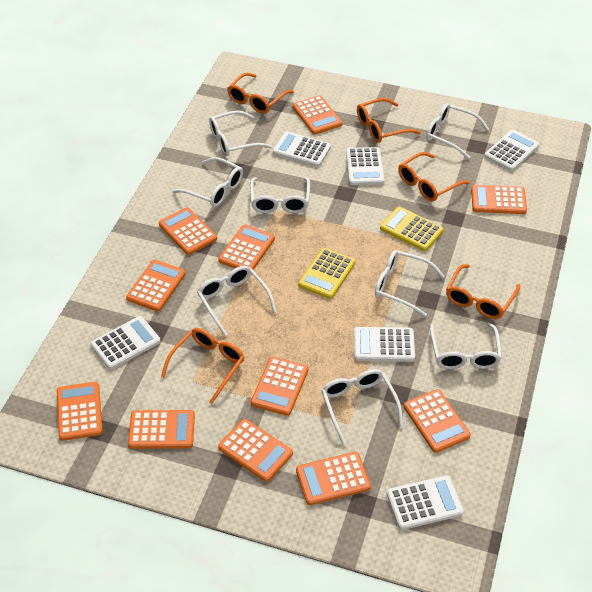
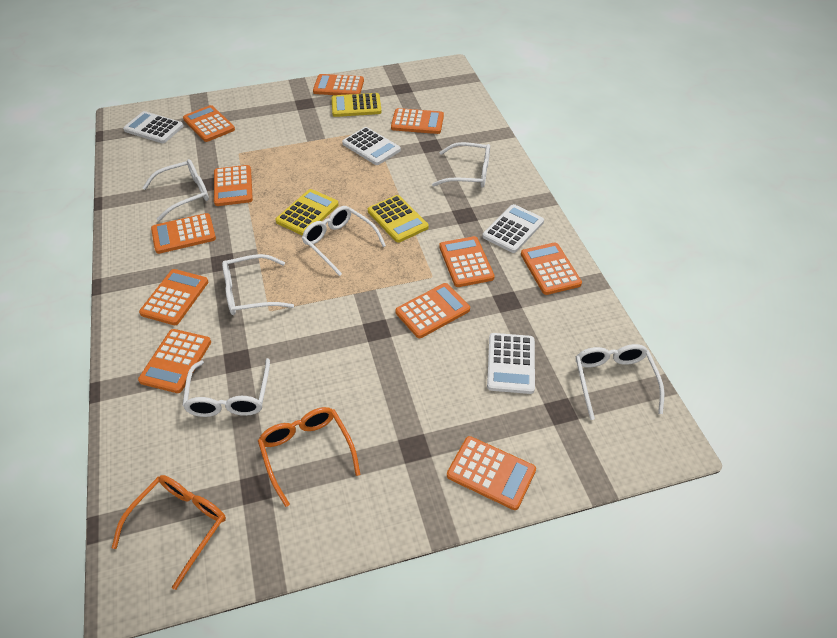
orange glasses: [161,328,245,404] [227,73,294,114] [357,98,421,143] [398,152,470,201] [446,264,520,319] = 5 -> [112,475,226,590] [258,407,361,507] = 2
white calculator: [91,316,161,370] [273,132,331,167] [346,147,384,185] [354,327,415,362] [387,475,464,530] [484,130,539,171] = 6 -> [123,111,184,143] [342,127,401,165] [482,204,544,253] [487,333,535,394] = 4
white glasses: [173,157,243,207] [197,266,277,336] [209,110,272,156] [250,177,310,213] [321,369,403,444] [375,250,444,317] [426,103,489,159] [430,323,502,369] = 8 -> [143,159,209,221] [182,358,270,417] [222,254,294,315] [302,206,386,276] [432,142,490,188] [576,344,664,420] = 6
yellow calculator: [298,248,355,299] [380,207,443,251] = 2 -> [275,189,339,236] [332,93,381,117] [368,195,429,243] = 3

